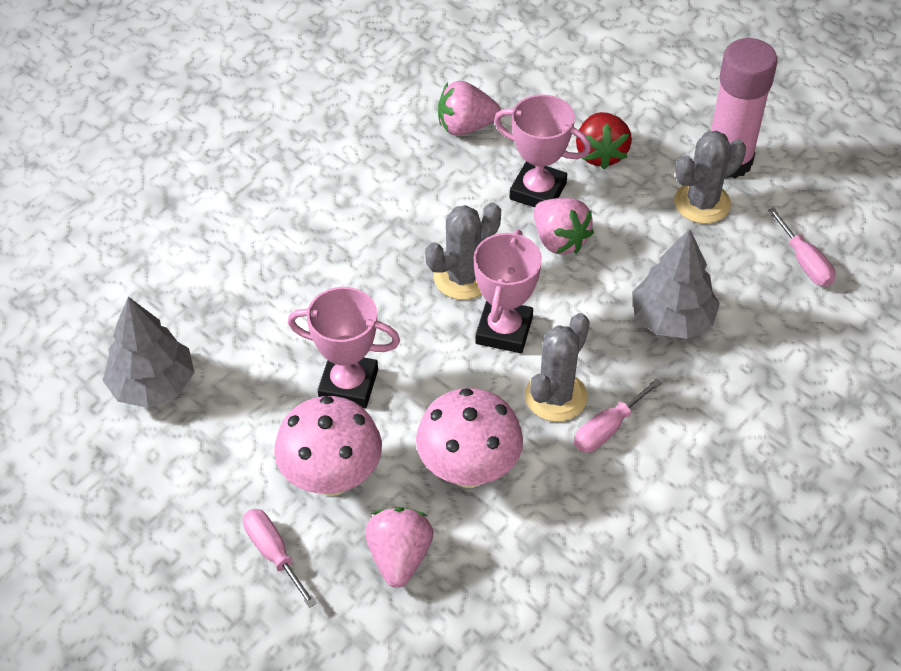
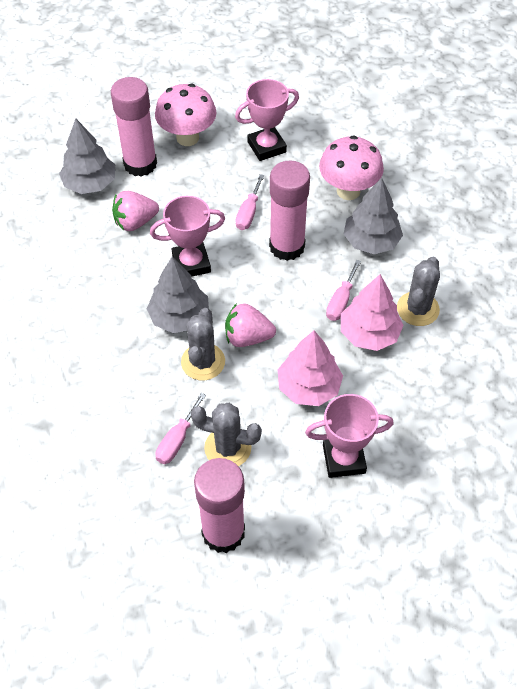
grey tree: [102,297,195,408] [632,229,720,339] = 2 -> [59,118,115,194] [147,257,209,333] [344,178,403,254] = 3
pink glue stick: [711,38,778,179] = 1 -> [111,77,157,177] [194,458,245,553] [269,161,310,261] = 3
pink strawberry: [365,507,433,588] [438,81,501,136] [534,198,594,254] = 3 -> [112,191,159,231] [225,303,276,347] = 2
pink tree: none = 0 -> [278,330,343,406] [341,274,404,351] = 2
red strawberry: [576,112,632,169] = 1 -> none = 0

